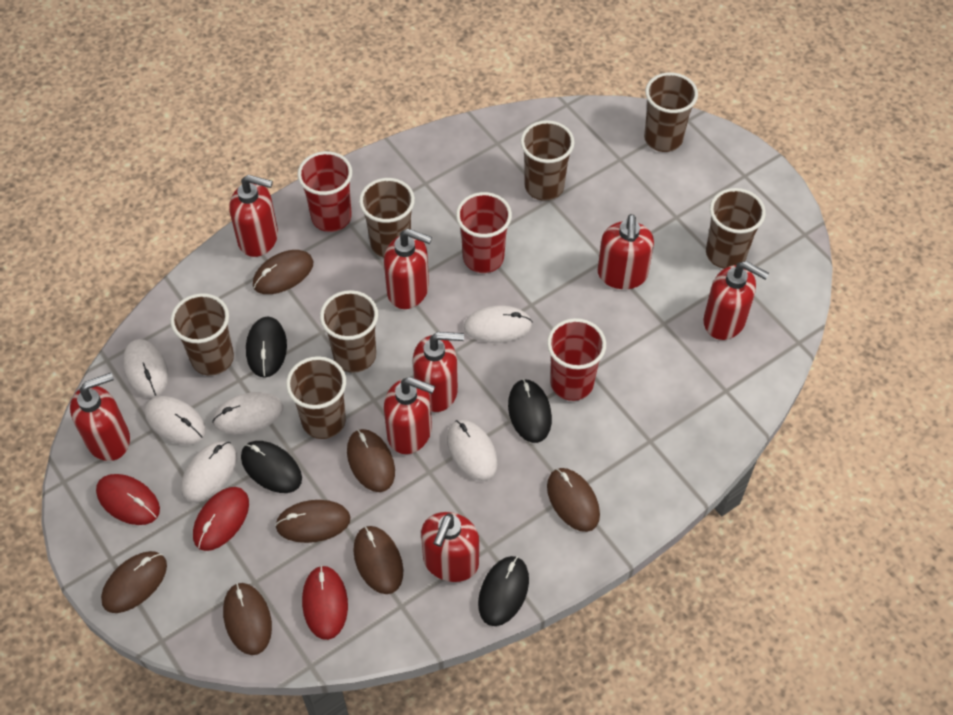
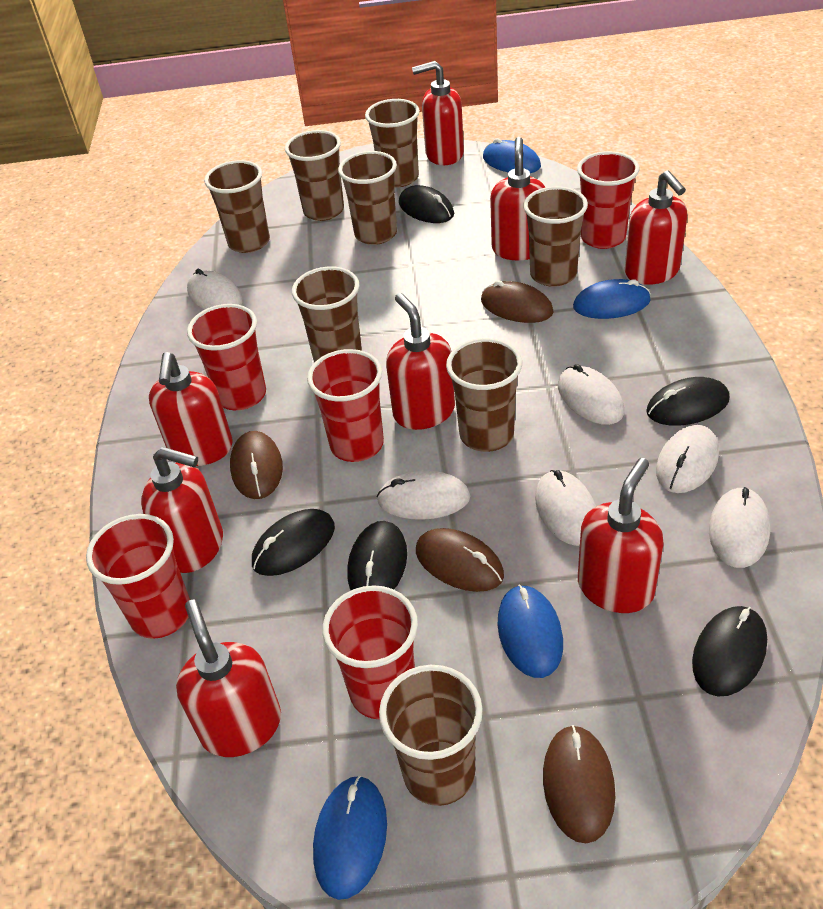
black mouse: [241,441,302,493] [246,317,287,378] [478,556,529,626] [508,379,552,443] = 4 -> [252,509,335,576] [347,521,407,590] [399,185,454,223] [646,377,729,426] [692,606,767,697] = 5
blue mouse: none = 0 -> [313,776,387,900] [483,138,541,173] [498,584,563,678] [573,279,650,319] = 4
brown cup: [170,293,234,376] [286,356,346,439] [320,290,378,372] [359,178,415,258] [520,120,575,201] [644,73,698,152] [706,188,766,269] = 7 -> [204,160,270,253] [285,130,344,221] [292,267,362,363] [338,151,397,245] [365,99,420,187] [379,665,483,806] [446,338,522,452] [523,186,588,287] = 8
brown mouse: [101,551,167,613] [223,583,272,655] [253,250,313,294] [275,500,351,543] [347,429,395,492] [353,526,403,594] [547,468,600,532] = 7 -> [230,431,283,499] [416,528,504,592] [481,280,554,323] [543,725,615,843] = 4
red cup: [297,151,352,232] [456,192,512,273] [547,318,606,401] = 3 -> [86,514,190,639] [187,304,266,410] [307,349,384,462] [322,585,418,720] [577,151,639,249] = 5
red mouse: [96,474,160,525] [193,487,249,551] [302,565,348,640] = 3 -> none = 0

